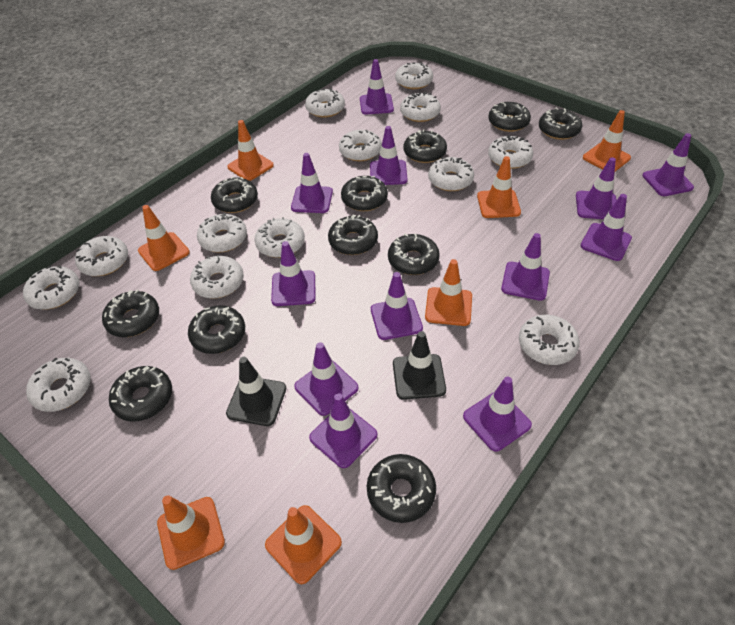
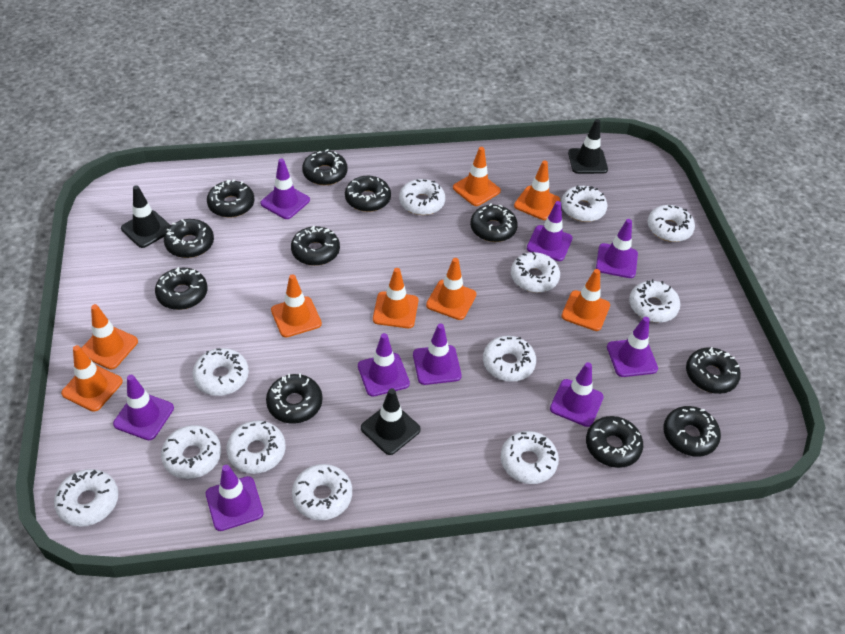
black traffic cone: [226,357,286,426] [393,331,446,400] = 2 -> [121,185,171,248] [361,388,421,455] [568,119,608,174] = 3
orange traffic cone: [138,205,190,271] [157,495,225,570] [227,120,274,181] [265,505,342,584] [425,259,472,326] [477,156,521,218] [583,110,631,171] = 7 -> [61,345,123,412] [81,304,138,370] [271,274,322,337] [373,268,418,328] [426,258,476,320] [453,147,501,206] [514,161,560,220] [561,269,610,331] = 8
purple traffic cone: [271,241,316,306] [291,153,333,213] [294,342,358,416] [309,393,378,468] [360,59,394,115] [370,126,408,185] [371,272,423,340] [463,377,532,452] [501,233,550,301] [576,157,617,219] [581,194,632,261] [643,133,694,196] = 12 -> [113,375,174,440] [206,465,264,531] [260,158,310,219] [358,333,410,397] [413,324,462,385] [527,201,573,261] [550,362,604,427] [596,219,638,278] [607,317,658,377] = 9
white donut: [23,265,80,310] [26,358,91,412] [75,236,128,276] [190,255,244,299] [197,213,247,253] [254,217,305,258] [305,88,345,118] [339,130,382,161] [395,62,433,89] [400,92,441,122] [428,157,474,191] [488,135,533,169] [519,315,580,365] = 13 -> [54,469,118,527] [161,425,221,479] [192,348,249,396] [226,420,286,474] [292,464,352,520] [399,179,445,215] [483,336,536,382] [501,431,559,484] [511,252,560,293] [561,185,607,222] [629,279,680,323] [647,205,695,242] = 12

